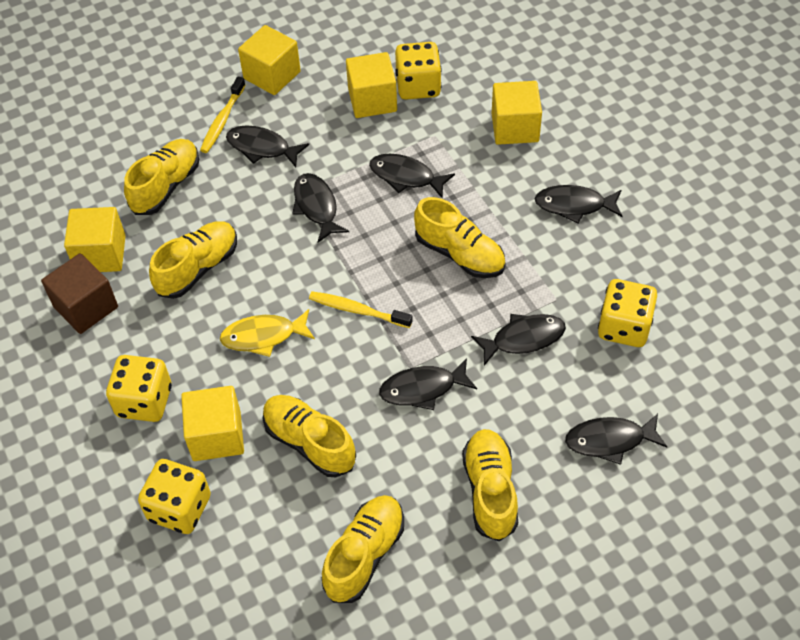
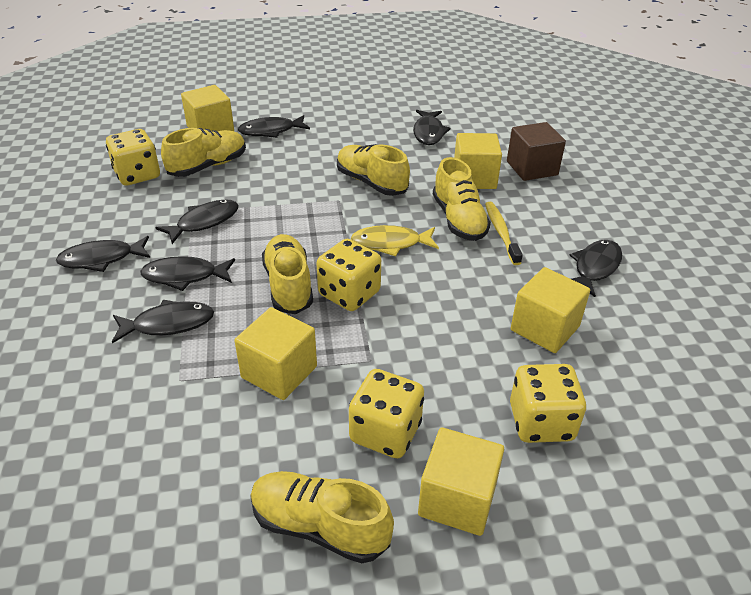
yellow shoe: [124,139,199,215] [149,221,237,299] [263,395,356,477] [321,495,404,603] [414,197,505,278] [462,429,518,541] = 6 -> [161,128,246,177] [250,471,394,563] [262,234,313,314] [337,144,410,196] [433,157,491,241] = 5
yellow toothbrush: [200,77,245,153] [309,291,413,328] = 2 -> [485,202,523,265] = 1

